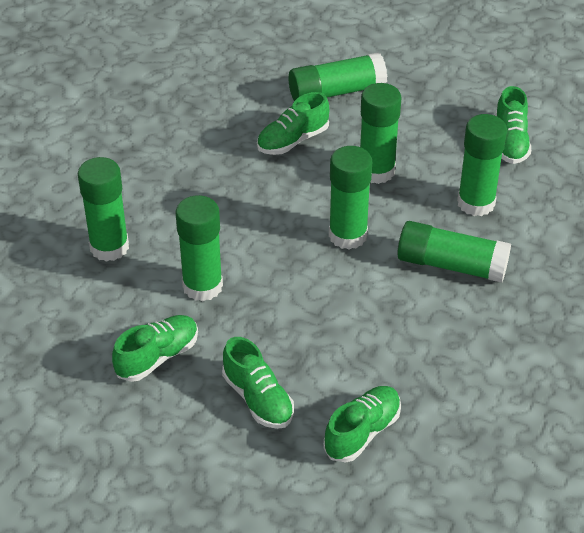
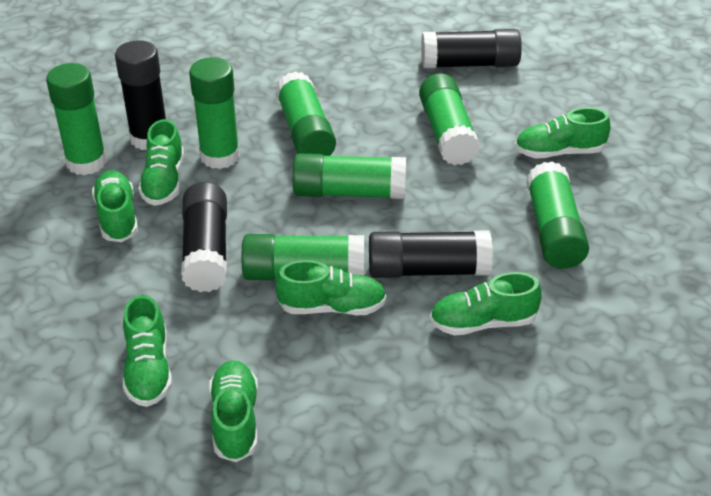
black glue stick: none = 0 -> [115,40,166,150] [181,182,227,292] [369,230,493,278] [421,29,522,69] = 4
green shoe: [112,315,198,382] [222,337,294,429] [257,92,329,155] [323,386,401,462] [495,86,531,164] = 5 -> [92,170,138,242] [123,295,172,407] [138,119,184,206] [209,361,258,462] [275,260,386,315] [430,272,542,336] [515,108,610,159] = 7

